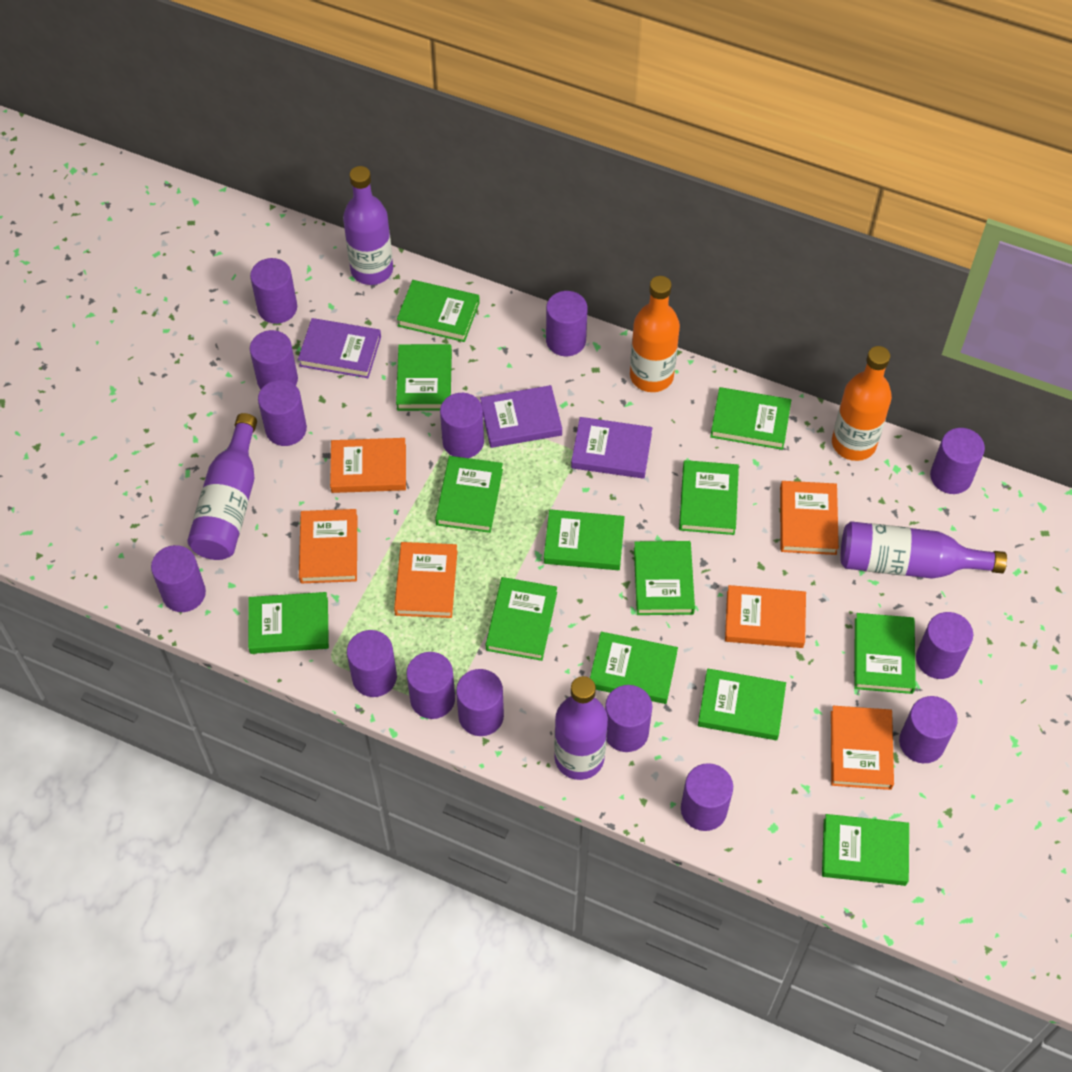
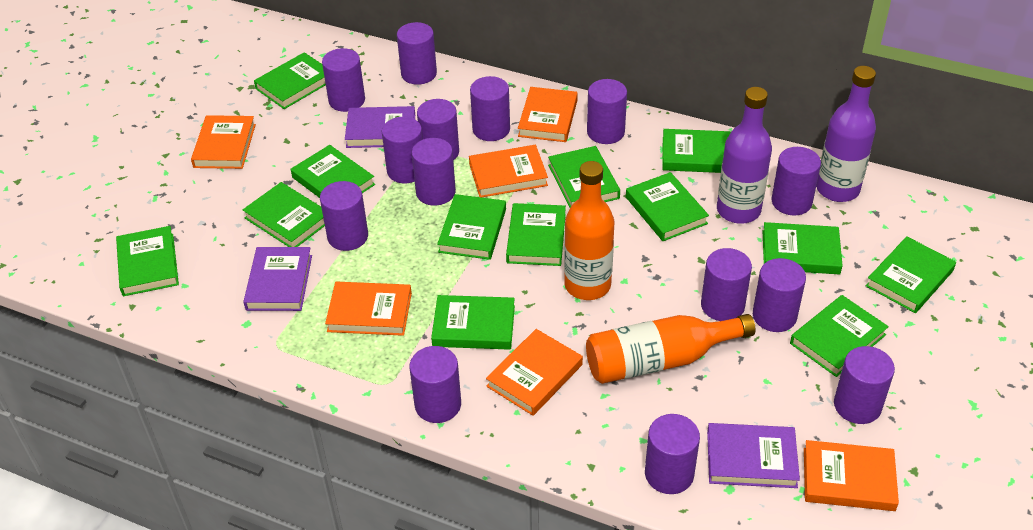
purple bottle: [187,413,257,560] [343,166,393,285] [554,676,608,780] [840,521,1007,579] = 4 -> [717,87,772,224] [816,66,876,202] = 2

